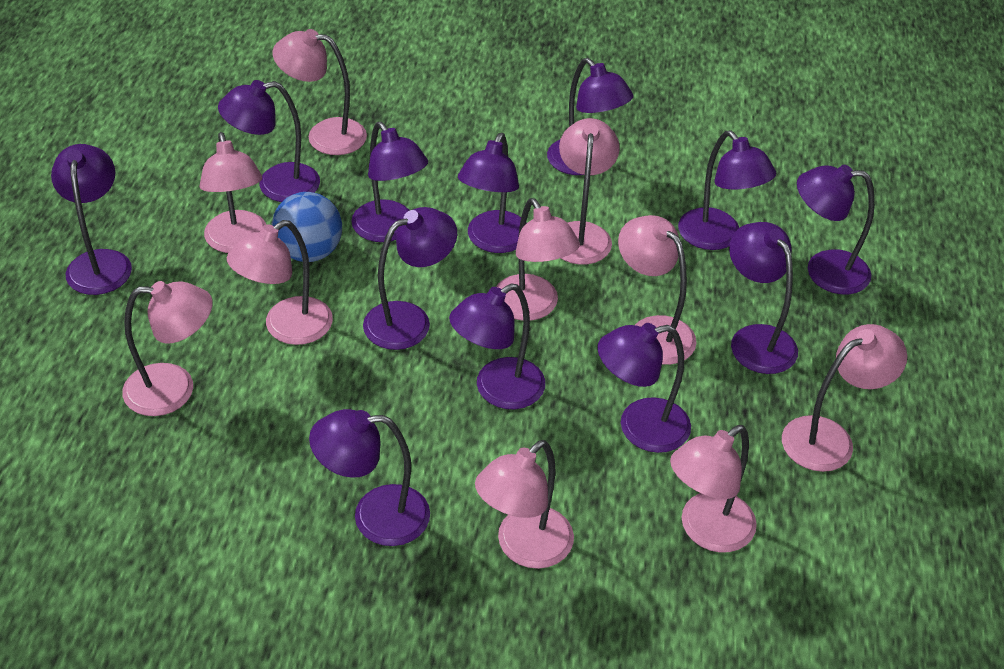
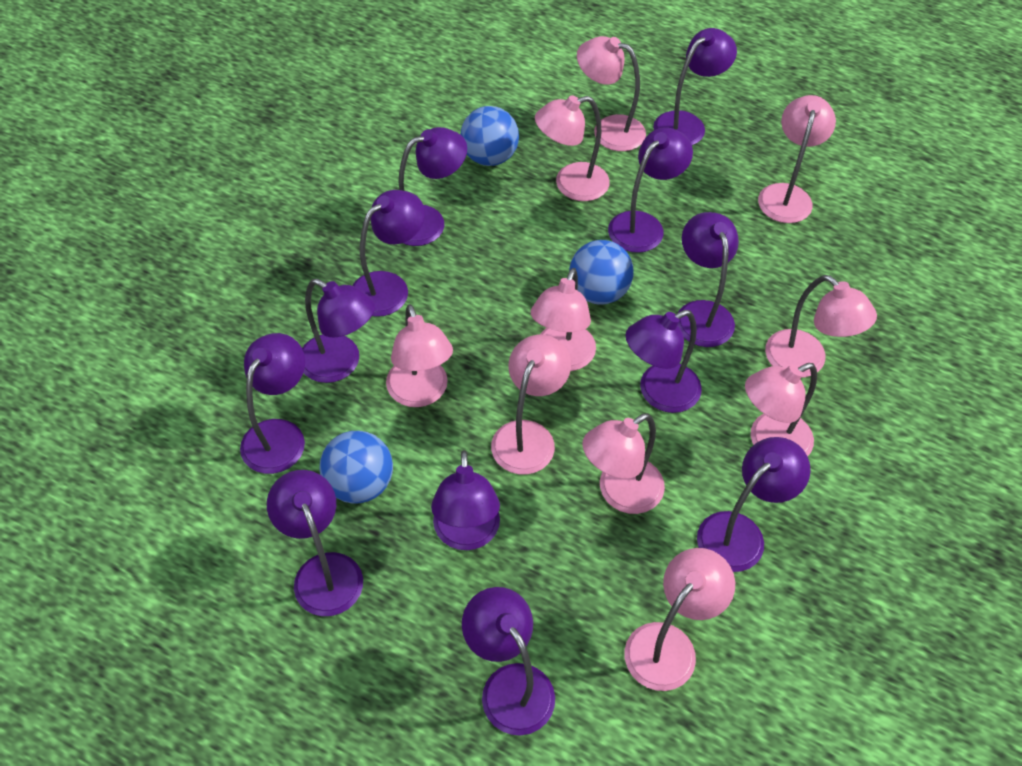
blue ball: [272,192,342,262] = 1 -> [319,431,393,504] [460,106,519,166] [569,240,634,305] = 3

